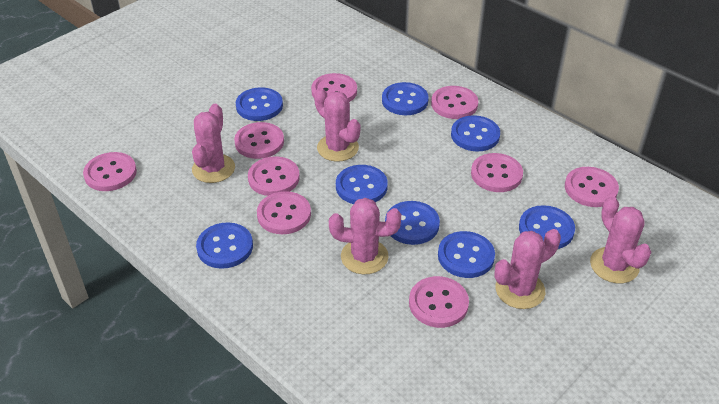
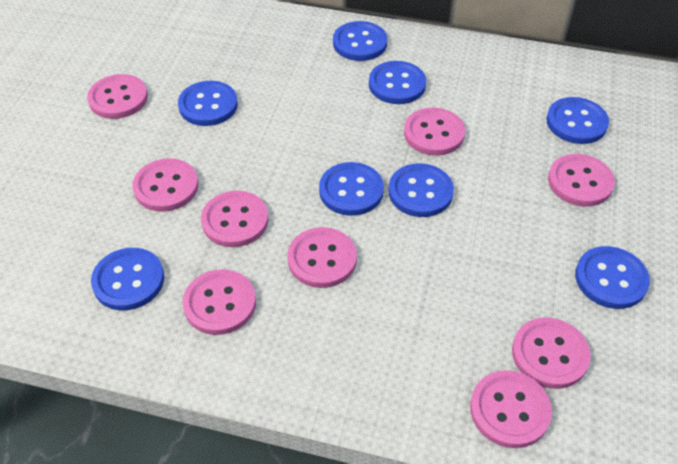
pink cactus: [192,104,235,183] [314,88,360,162] [329,198,401,274] [495,229,561,309] [590,196,651,283] = 5 -> none = 0

